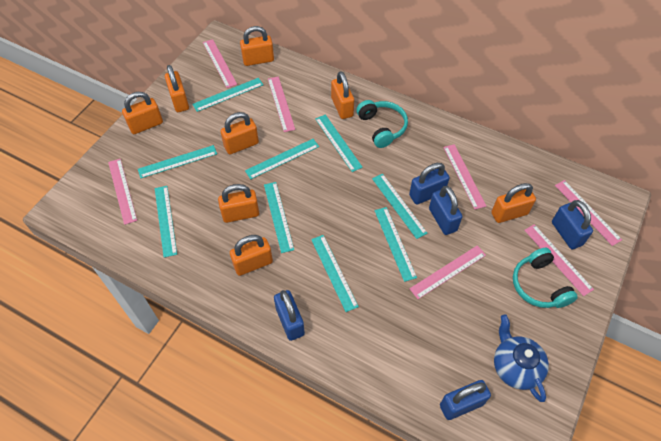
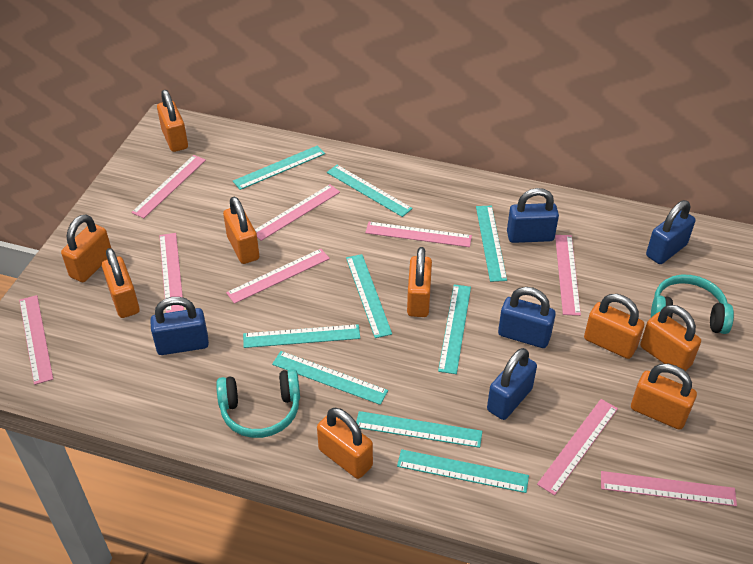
blue teapot: [494,315,549,402] = 1 -> none = 0
orange padlock: [122,92,163,134] [165,65,189,112] [218,184,259,223] [220,112,259,154] [230,235,273,276] [240,26,274,66] [331,71,354,119] [491,183,536,223] = 8 -> [61,214,112,282] [102,248,140,318] [157,90,188,152] [223,197,259,264] [317,408,373,479] [407,247,432,317] [584,294,644,359] [631,364,697,430] [640,305,701,371] = 9
pink ruler: [108,159,137,225] [203,39,237,88] [268,76,295,132] [409,245,486,299] [443,144,486,210] [524,224,594,296] [555,180,622,246] = 7 -> [19,295,53,385] [131,155,206,218] [159,233,184,313] [226,249,330,304] [255,184,340,241] [365,222,472,247] [537,399,618,495] [555,235,581,316] [601,471,737,507] = 9

